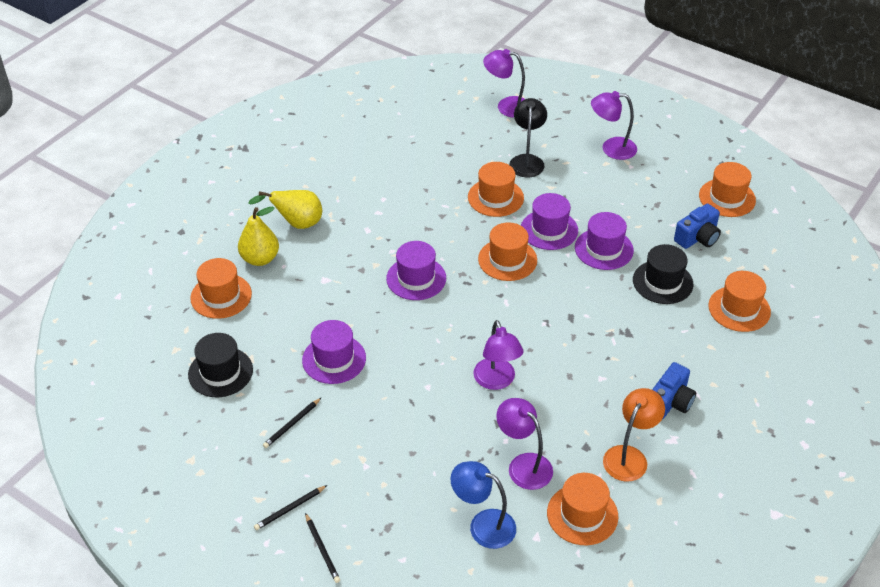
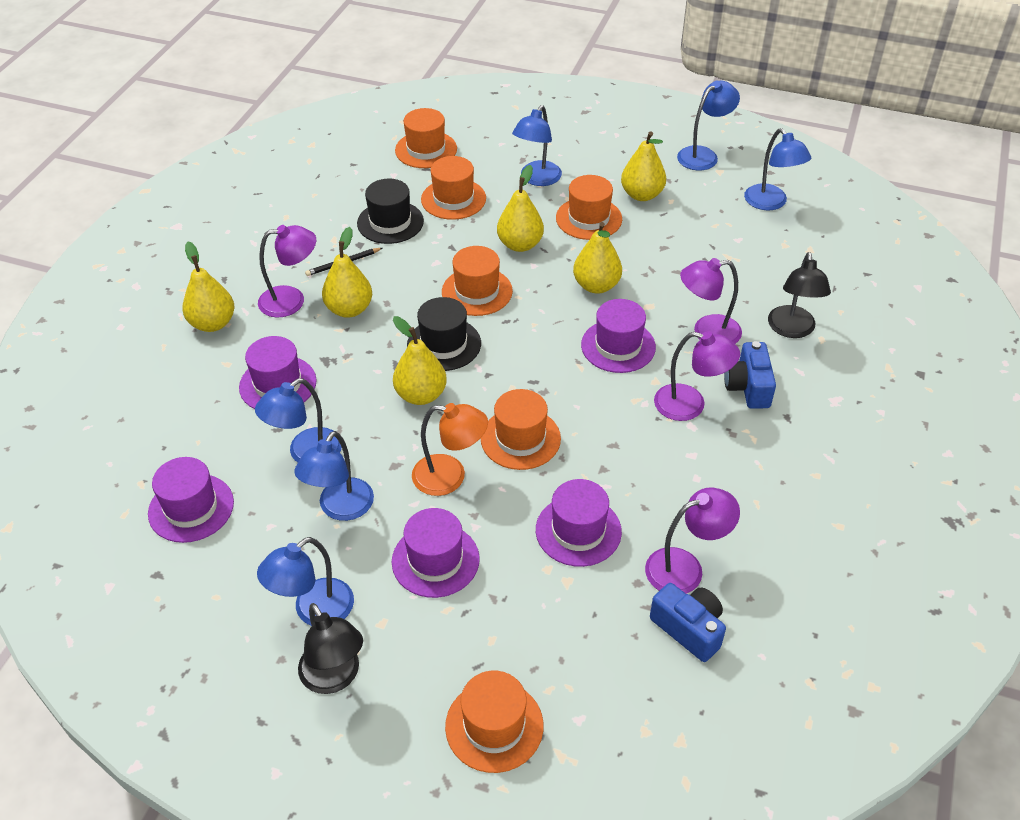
black lamp: [509,98,547,177] = 1 -> [298,603,363,694] [768,252,831,338] = 2
black pencil: [254,485,327,530] [263,398,321,448] [305,513,340,583] = 3 -> [305,248,382,276] = 1
blue lamp: [451,461,516,549] = 1 -> [255,378,342,462] [257,537,354,626] [294,431,374,521] [512,105,562,186] [677,81,740,171] [744,128,811,211] = 6
purple hat: [302,320,366,384] [386,241,446,300] [521,193,578,250] [575,212,634,270] = 4 -> [148,457,234,543] [239,336,317,409] [392,508,480,598] [536,479,622,567] [581,299,656,373] = 5
yellow pear: [238,207,279,266] [248,190,322,229] = 2 -> [182,242,235,332] [322,227,372,318] [393,316,447,405] [497,165,544,252] [573,222,622,293] [621,131,666,201] = 6

